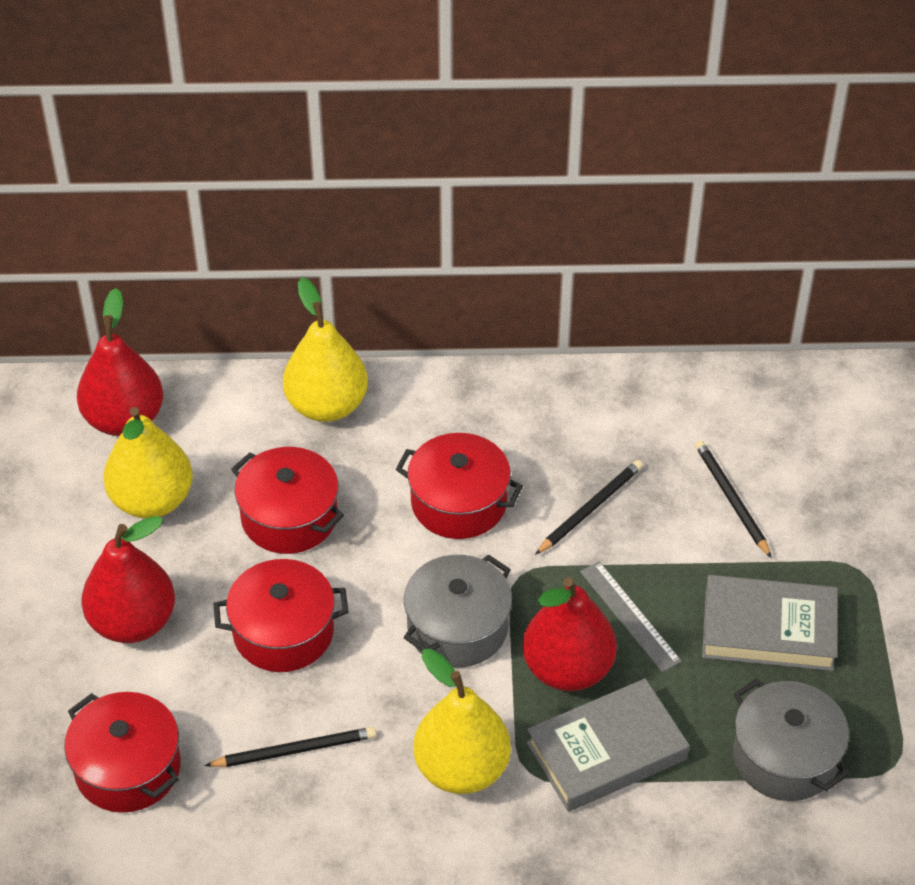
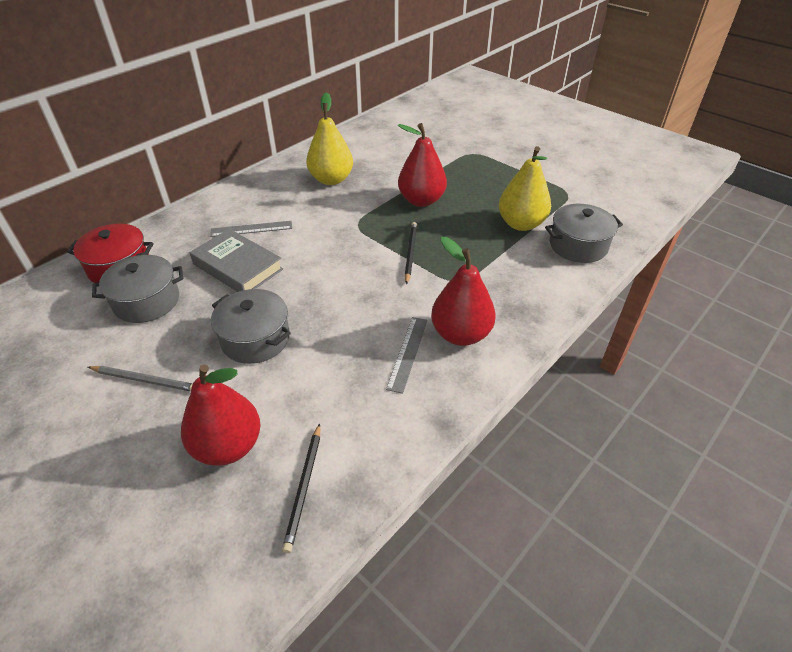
black pencil: [204,727,376,767] [535,460,643,555] [695,440,772,558] = 3 -> [282,423,320,553] [404,222,417,285] = 2
grey book: [527,678,689,812] [702,575,838,671] = 2 -> [190,229,283,292] = 1
grey pencil: none = 0 -> [88,366,193,391] = 1
grey pot: [403,555,512,668] [733,679,849,801] = 2 -> [92,255,183,323] [211,289,291,364] [545,204,623,263] = 3
grey ruler: [580,561,682,672] = 1 -> [210,221,292,237] [386,317,428,394] = 2
red pot: [64,692,181,813] [213,559,348,672] [231,447,344,554] [396,433,523,539] = 4 -> [67,224,154,283] = 1
yellow pear: [103,407,193,518] [283,277,368,422] [414,649,511,794] = 3 -> [306,92,353,185] [499,146,551,231] = 2

